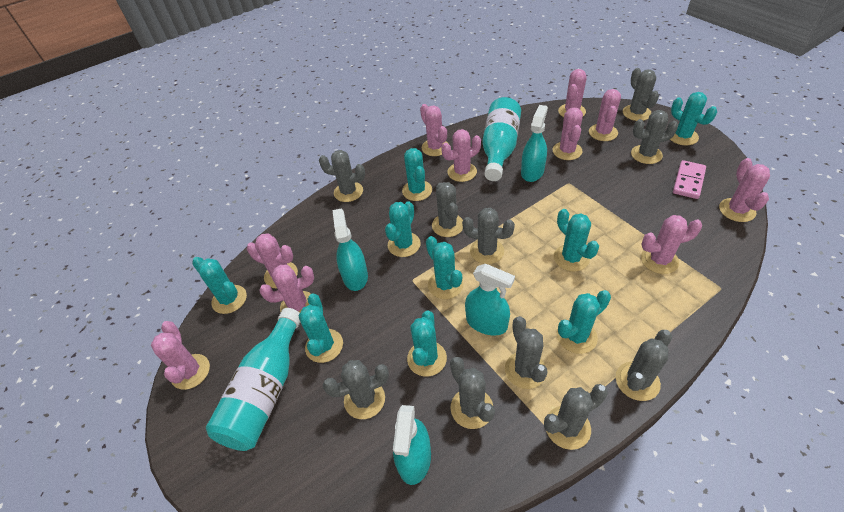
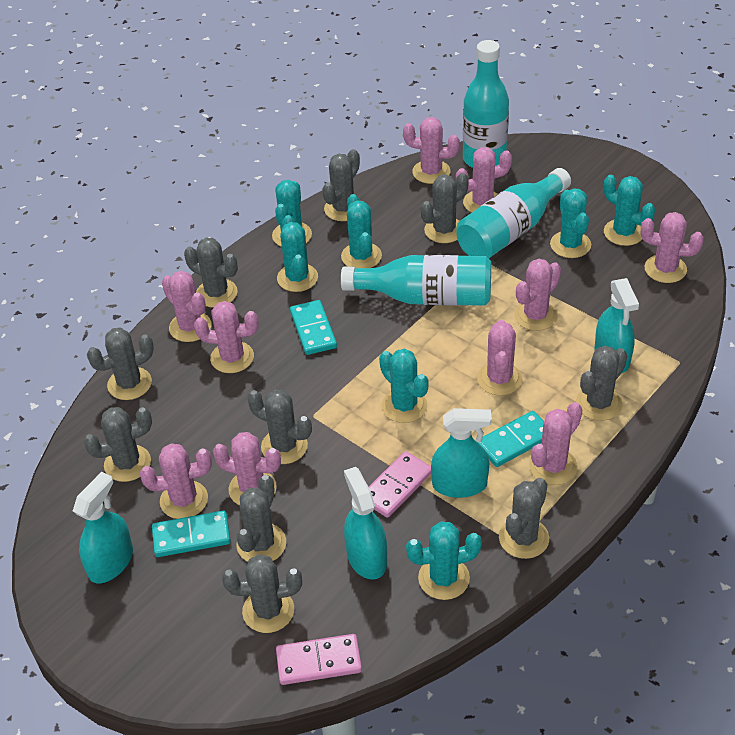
pink domino: [673,160,706,199] = 1 -> [276,634,362,685] [369,451,431,518] = 2
turquoise bottle: [206,308,300,451] [482,97,521,181] = 2 -> [341,255,491,306] [456,168,571,258] [463,40,509,168] = 3
turquoise cactus: [192,257,247,314] [299,294,343,363] [385,201,421,257] [402,148,432,201] [407,310,447,377] [426,236,463,299] [554,209,599,272] [557,290,611,354] [670,92,717,145] = 9 -> [272,180,312,247] [277,215,318,292] [341,194,382,268] [379,349,429,423] [406,521,482,600] [550,188,591,258] [604,175,655,246] = 7
turquoise domino: none = 0 -> [152,511,231,557] [290,300,337,355] [477,411,544,467] = 3

